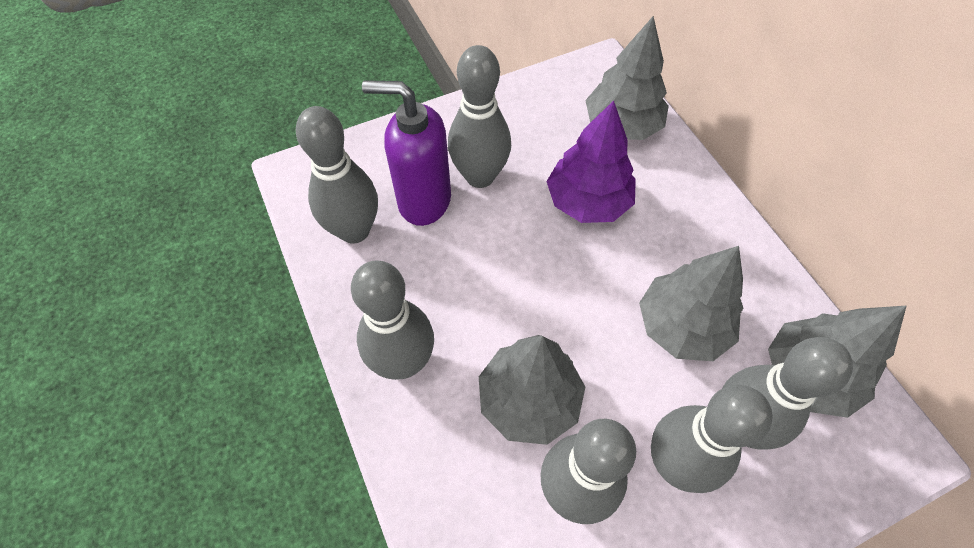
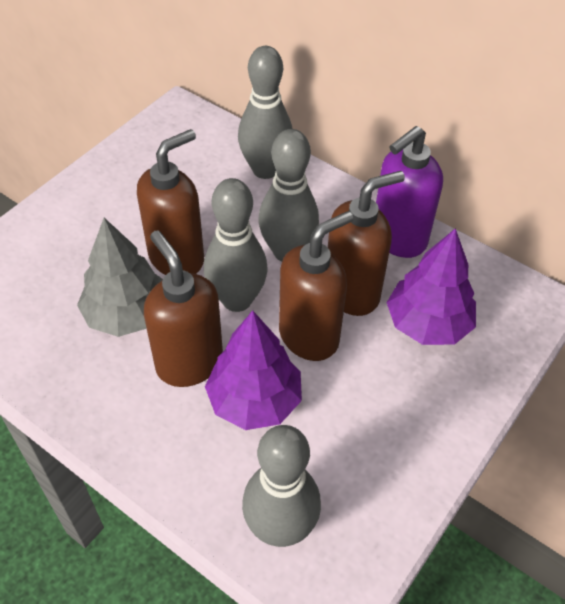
brown soap dispenser: none = 0 -> [137,129,204,275] [144,230,223,387] [279,211,354,361] [328,171,405,316] = 4
grey bowling pin: [296,106,378,244] [351,260,434,380] [448,45,511,188] [540,419,636,524] [651,385,773,493] [722,337,853,450] = 6 -> [204,178,268,312] [238,46,293,179] [242,425,321,547] [259,129,319,261] = 4
grey tree: [479,335,585,445] [585,16,669,140] [639,246,743,361] [768,306,906,418] = 4 -> [77,218,163,337] = 1
purple tree: [546,100,636,223] = 1 -> [205,310,302,430] [387,228,476,345] = 2

